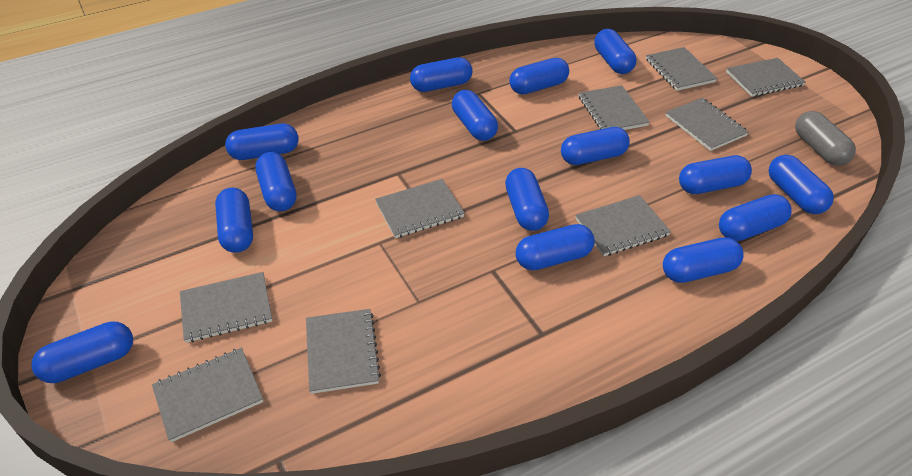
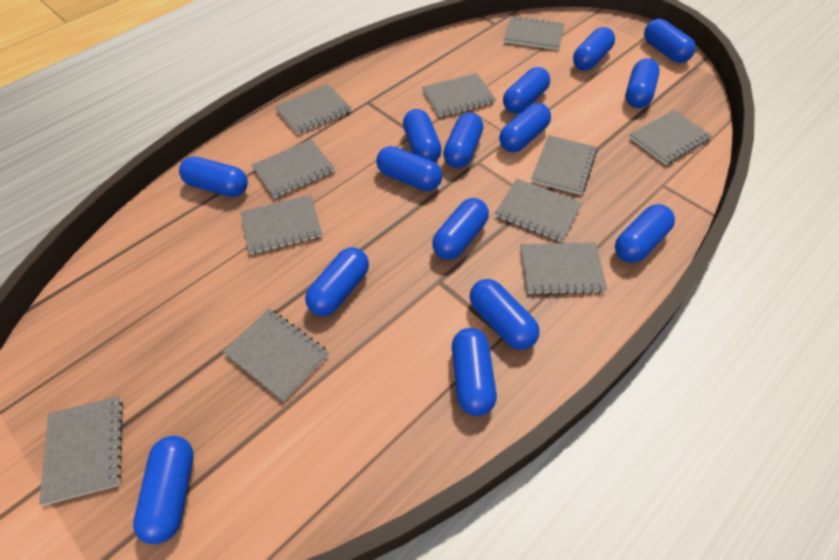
grey capsule: [795,111,856,166] = 1 -> none = 0
grey notebook: [152,348,263,442] [180,272,272,343] [306,309,381,394] [375,179,465,238] [575,195,671,256] [579,85,650,130] [646,47,718,91] [666,98,749,151] [726,58,806,97] = 9 -> [39,396,123,505] [223,309,329,401] [241,195,322,255] [252,139,335,198] [275,84,351,135] [422,73,496,117] [495,179,582,242] [504,16,564,50] [520,242,607,295] [531,135,597,195] [629,110,712,165] = 11

